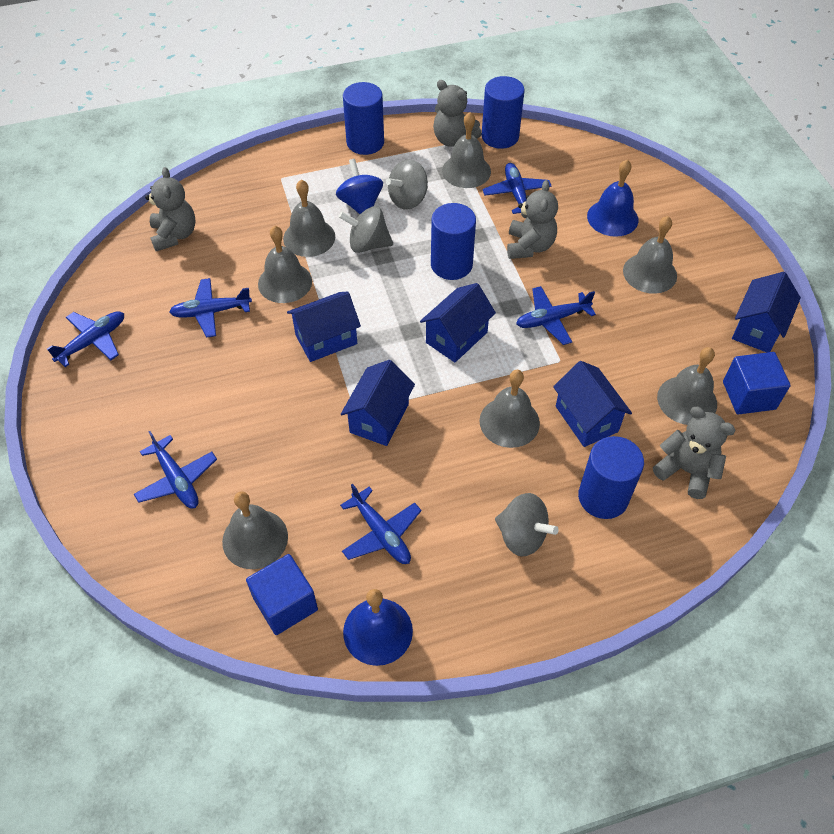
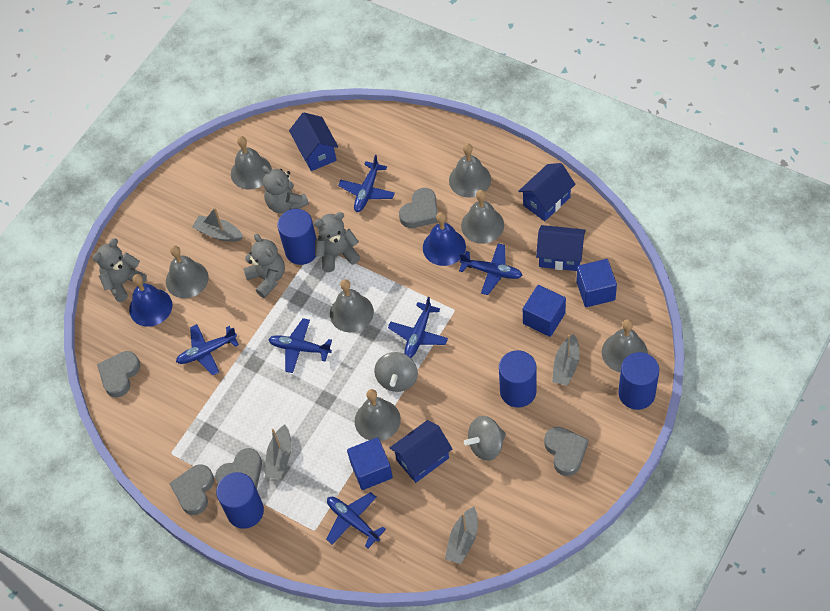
blue cube: [246,554,318,635] [723,352,790,415] = 2 -> [347,437,393,490] [523,285,566,337] [576,259,617,307] = 3
blue house: [287,292,361,362] [341,360,415,446] [420,283,496,362] [553,361,632,447] [732,272,801,352] = 5 -> [289,112,338,171] [390,420,452,483] [518,163,576,221] [536,225,586,271] = 4
blue spinning top: [336,159,383,214] = 1 -> none = 0
grey boat: none = 0 -> [192,208,243,242] [265,425,291,479] [445,507,478,564] [552,334,580,386] = 4
grey heart: none = 0 -> [97,351,140,397] [169,464,214,515] [215,448,262,489] [399,188,438,228] [544,427,589,476] = 5
grey spinning top: [339,206,393,253] [386,159,428,209] [495,493,559,557] = 3 -> [374,352,418,392] [464,416,506,461] = 2

